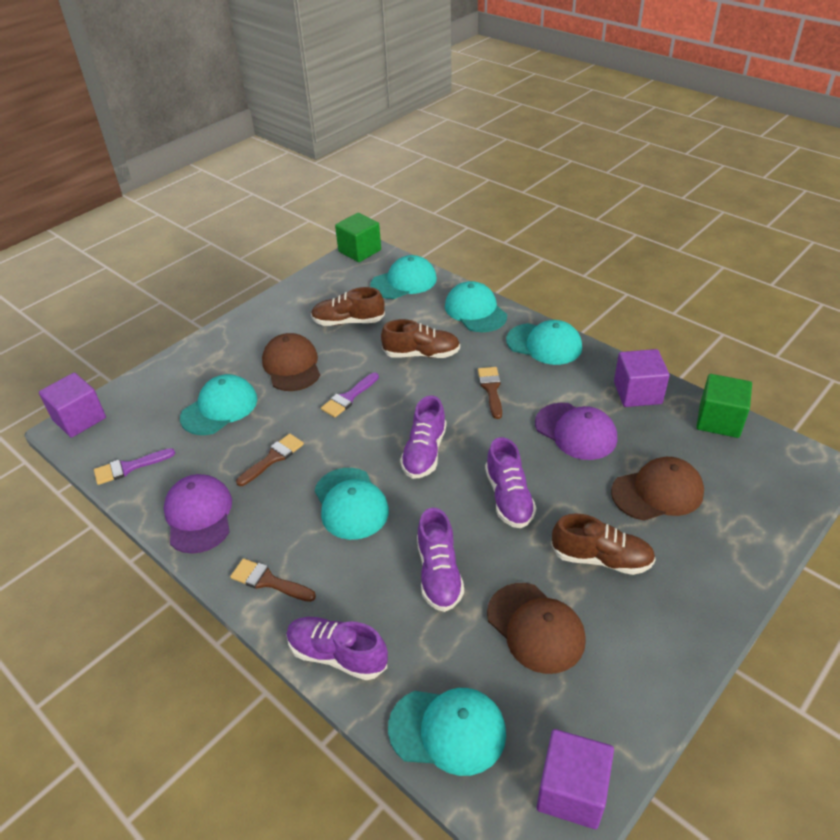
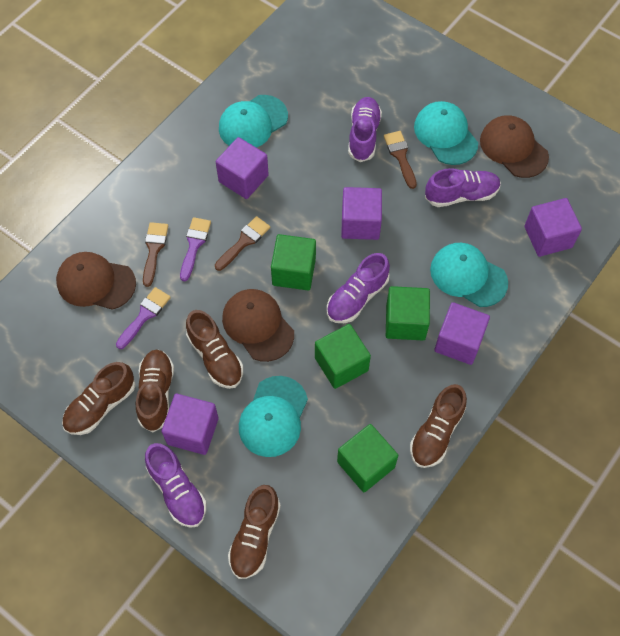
brown shoe: [311,287,385,326] [381,319,460,358] [551,513,656,575] = 3 -> [62,362,136,435] [136,350,174,432] [186,310,243,389] [228,485,281,579] [410,384,467,468] = 5
green cube: [335,213,381,262] [696,374,752,438] = 2 -> [271,234,316,290] [315,324,371,389] [337,424,398,492] [386,286,430,340] = 4
purple cap: [164,474,232,554] [535,403,617,460] = 2 -> none = 0
purple cube: [39,373,106,438] [537,729,614,829] [614,349,670,407] = 3 -> [161,394,218,455] [216,137,269,199] [341,187,382,240] [434,302,490,365] [524,198,582,257] = 5
turquoise cap: [180,374,257,435] [315,468,389,540] [370,255,437,299] [388,688,506,776] [445,281,507,332] [506,320,582,365] = 6 -> [219,95,288,148] [239,376,308,457] [414,101,478,165] [430,243,508,307] = 4

